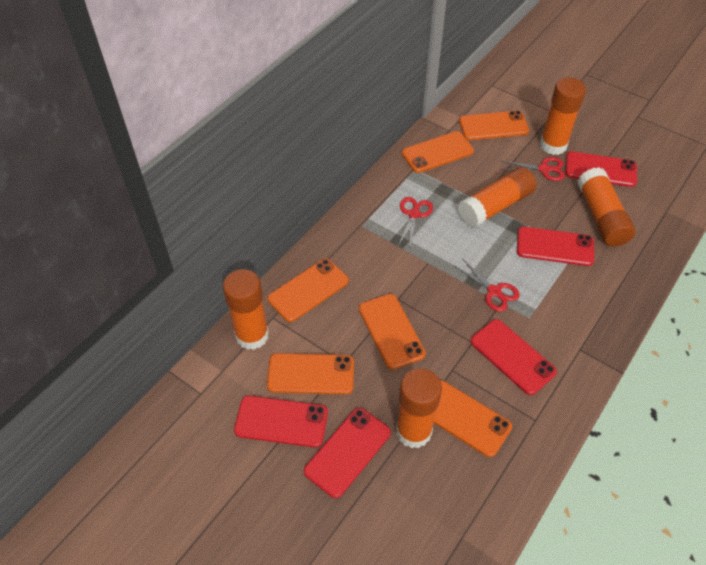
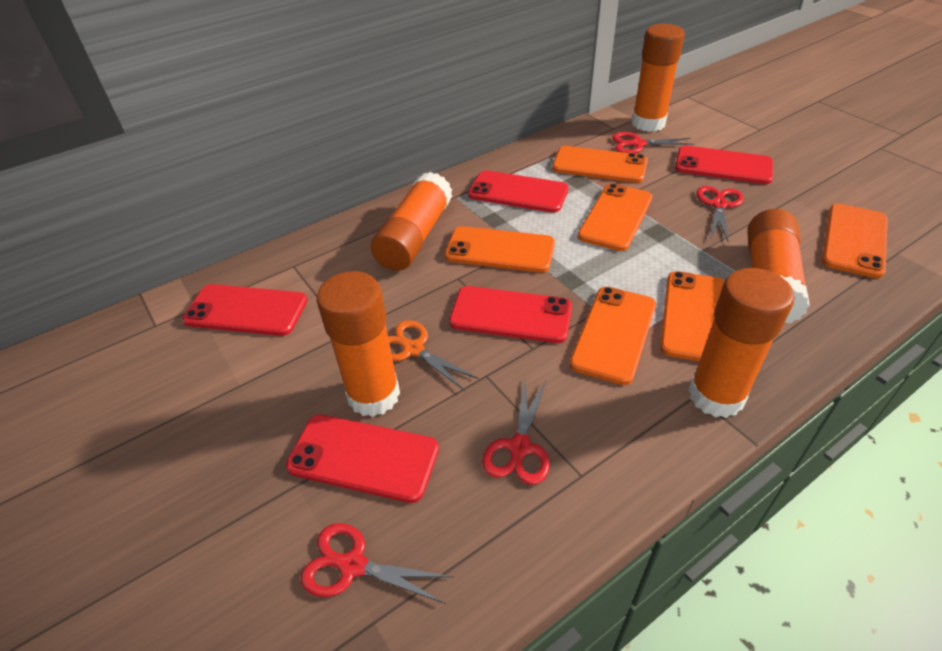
orange scissors: none = 0 -> [388,320,479,391] = 1
red scissors: [398,197,433,247] [454,258,520,312] [501,157,565,181] = 3 -> [301,523,453,604] [482,380,550,485] [612,132,695,153] [696,186,744,242] = 4

